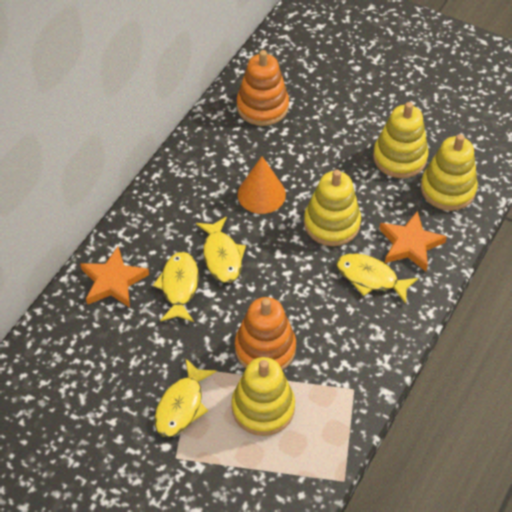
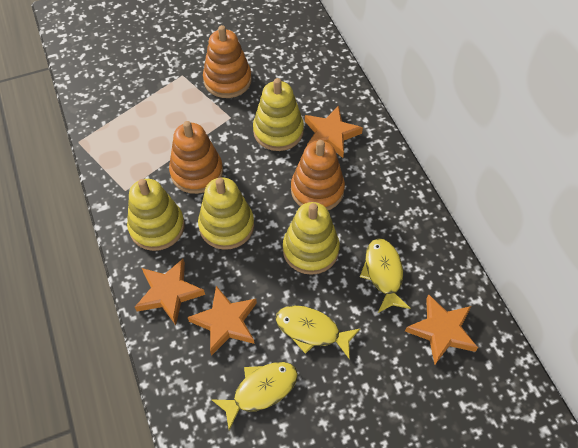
orange cone: [238,156,286,214] = 1 -> none = 0
orange stacking toy: [235,297,296,370] [237,50,289,126] = 2 -> [169,121,223,194] [203,25,252,98] [291,140,345,210] = 3
orange star: [80,247,149,308] [379,211,447,271] = 2 -> [135,259,205,325] [188,286,257,356] [305,105,363,158] [405,294,478,364] = 4
yellow fish: [153,252,199,322] [154,359,217,437] [196,217,246,283] [336,253,418,304] = 4 -> [211,362,298,430] [276,306,361,359] [360,238,411,313] = 3

